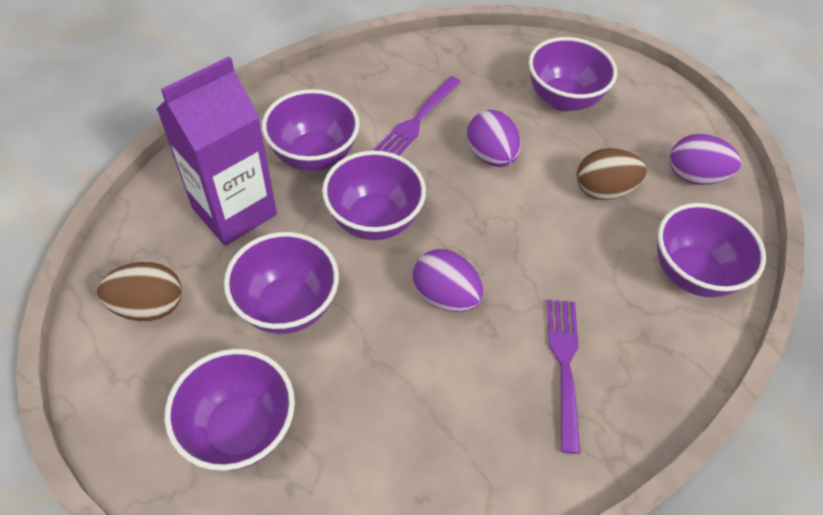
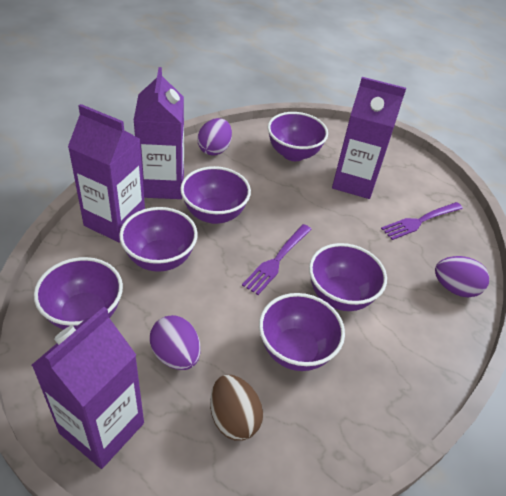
brown egg: [97,262,182,321] [577,148,647,200] = 2 -> [210,375,263,441] = 1
purple carton: [157,56,277,246] = 1 -> [32,307,144,469] [68,104,145,243] [133,67,184,199] [332,77,406,199] = 4

